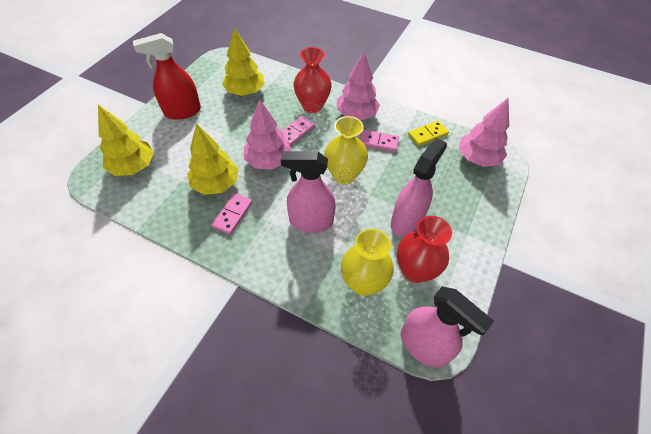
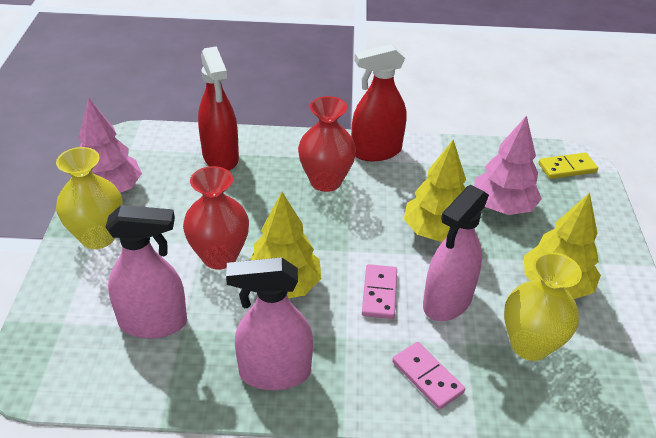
pink domino: [212,193,252,235] [282,116,315,146] [360,129,399,152] = 3 -> [362,264,397,319] [392,342,465,410] = 2
pink tree: [244,99,292,170] [337,52,380,120] [459,98,509,167] = 3 -> [78,97,142,193] [474,115,542,215] = 2
red spray bottle: [133,33,201,120] = 1 -> [198,46,239,171] [351,44,407,161] = 2

